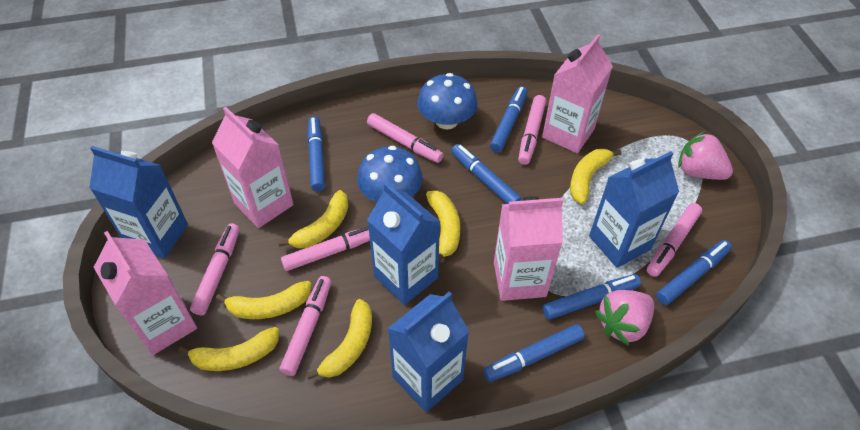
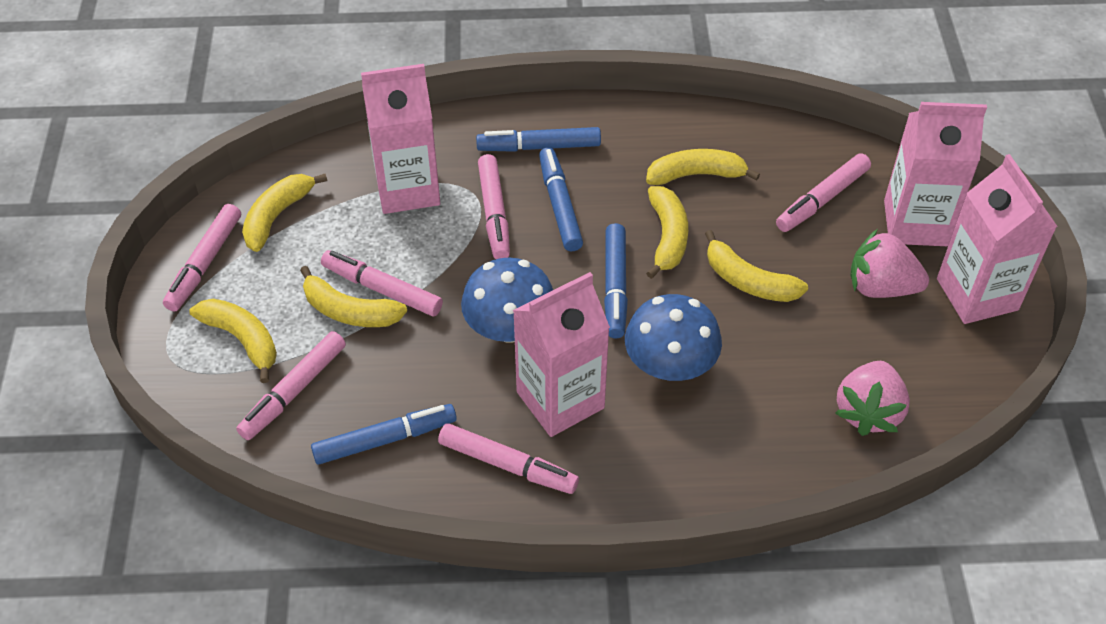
blue carton: [89,146,188,259] [367,182,440,305] [387,292,469,412] [589,151,679,268] = 4 -> none = 0
blue marker: [307,117,325,191] [451,144,522,204] [483,324,585,382] [490,86,528,152] [543,274,641,319] [656,240,732,305] = 6 -> [311,404,457,464] [476,127,601,152] [539,147,583,251] [604,223,628,339] = 4

